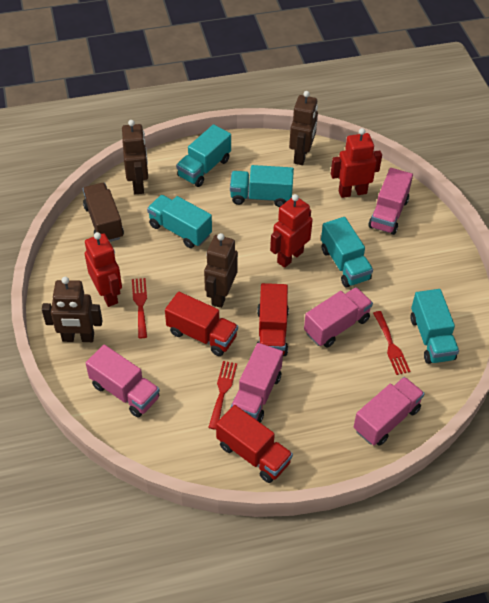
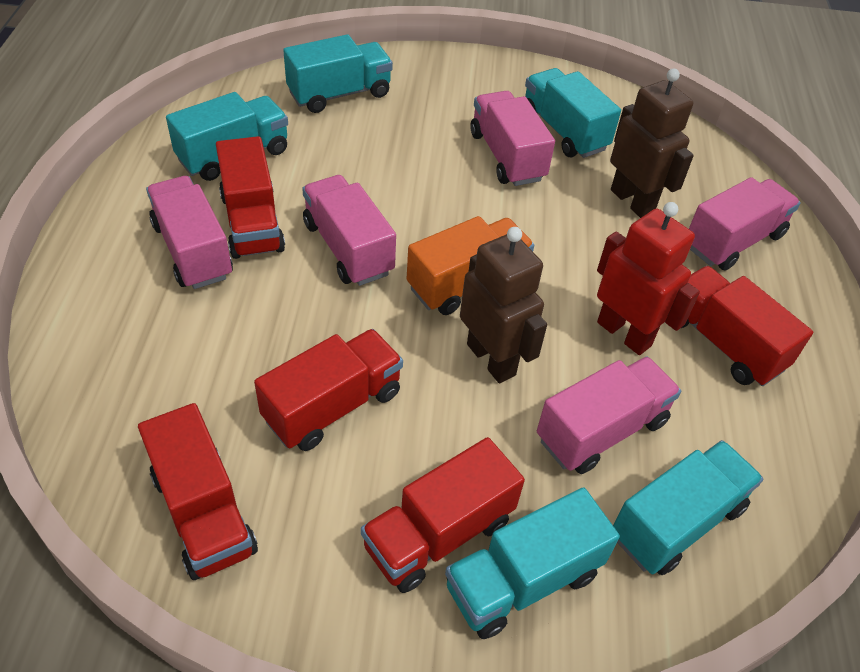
brown robot: [42,277,103,342] [122,120,148,194] [204,233,238,308] [289,91,318,165] = 4 -> [460,227,547,383] [610,68,694,218] = 2
brown truck: [83,183,124,242] = 1 -> none = 0
orange truck: none = 0 -> [407,216,534,315] = 1
red fork: [132,278,147,338] [208,361,237,430] [373,311,411,375] = 3 -> none = 0
red robot: [85,232,122,307] [270,194,313,268] [331,128,382,198] = 3 -> [597,202,700,355] = 1
red truck: [165,292,238,356] [216,405,293,483] [257,283,289,356] = 3 -> [138,403,258,580] [216,136,285,259] [254,329,403,451] [361,437,525,593] [681,266,813,386] = 5

